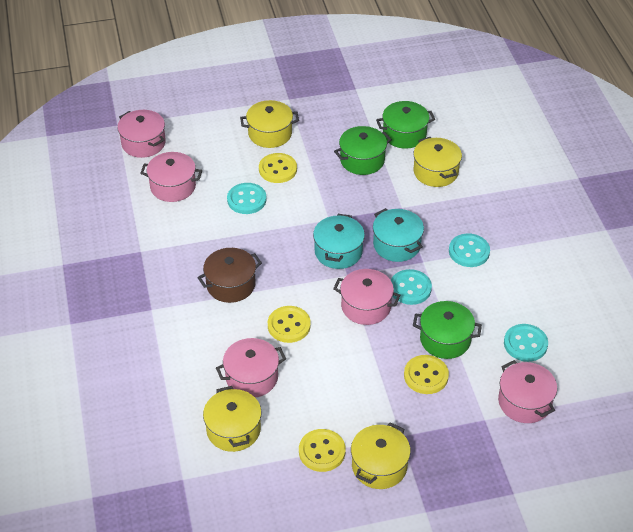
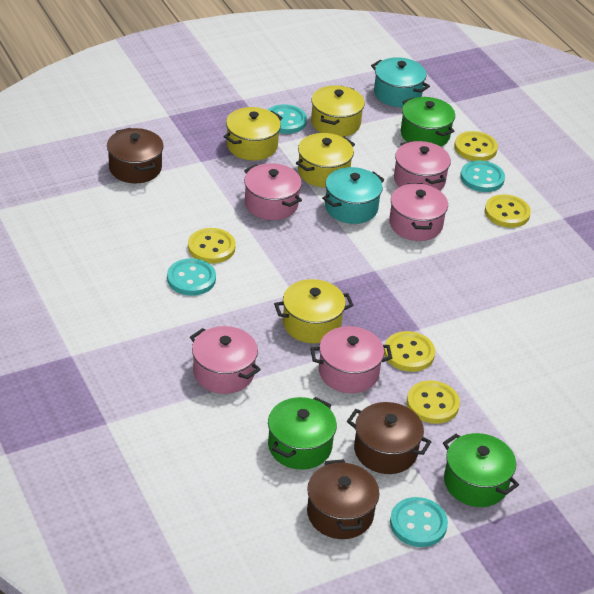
brown pot: [197,248,262,303] = 1 -> [107,128,164,183] [307,459,379,539] [347,402,431,474] = 3
yellow button: [259,153,297,183] [268,306,311,343] [299,429,346,472] [404,355,449,394] = 4 -> [188,228,236,263] [384,331,435,372] [407,380,460,424] [454,131,498,161] [485,194,531,228] = 5

